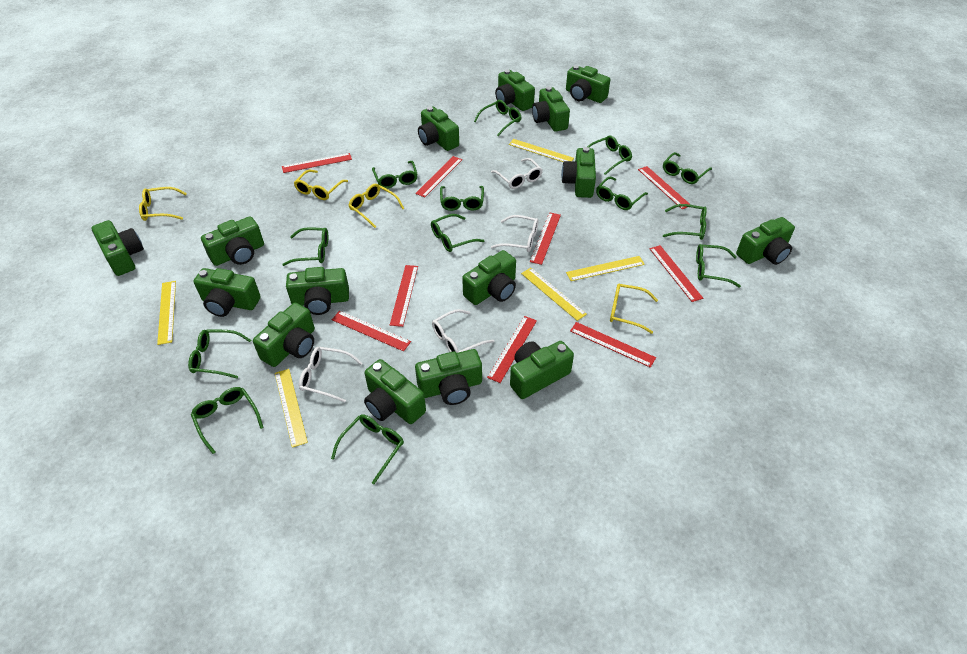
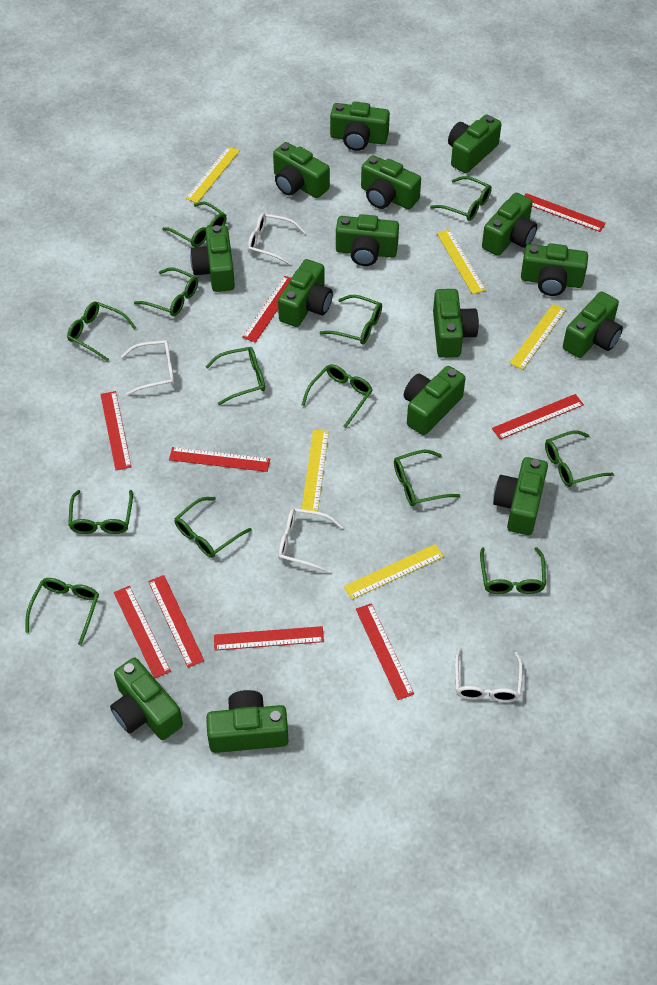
yellow glasses: [139,187,187,221] [294,170,348,200] [348,184,404,228] [610,284,658,334] = 4 -> none = 0

